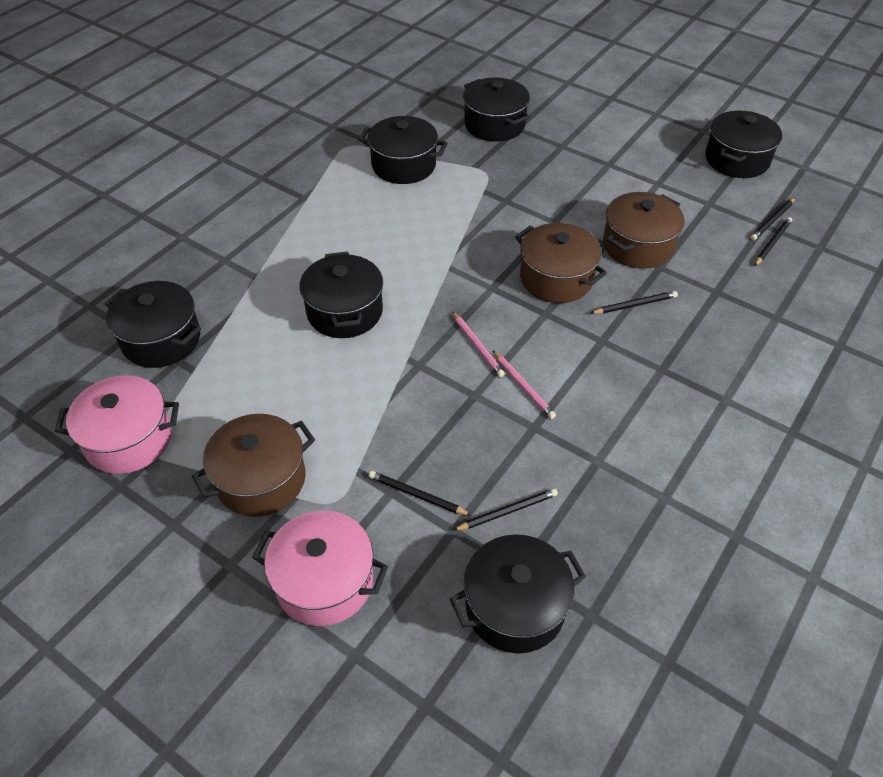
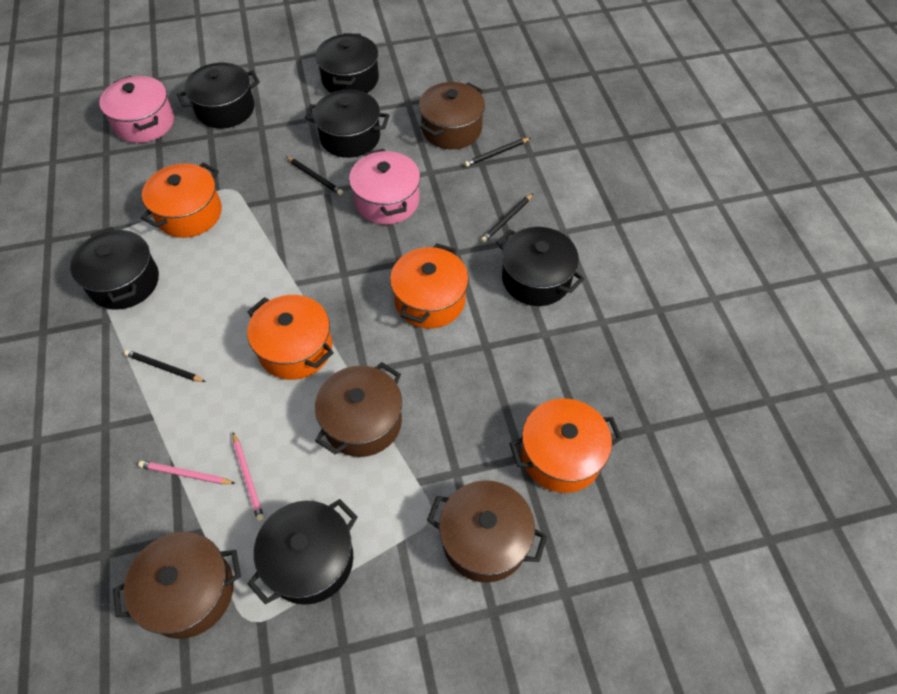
black pencil: [369,471,472,516] [453,488,558,531] [591,291,678,314] [751,198,795,241] [754,217,792,266] = 5 -> [124,350,206,382] [286,157,343,195] [464,138,530,167] [481,194,533,243] = 4
brown pot: [192,414,315,517] [515,223,607,303] [603,192,684,269] = 3 -> [113,532,241,639] [315,362,402,457] [419,82,485,149] [427,480,547,583] = 4
orange pot: none = 0 -> [141,163,222,238] [247,295,334,380] [390,243,469,329] [509,398,622,493] = 4

